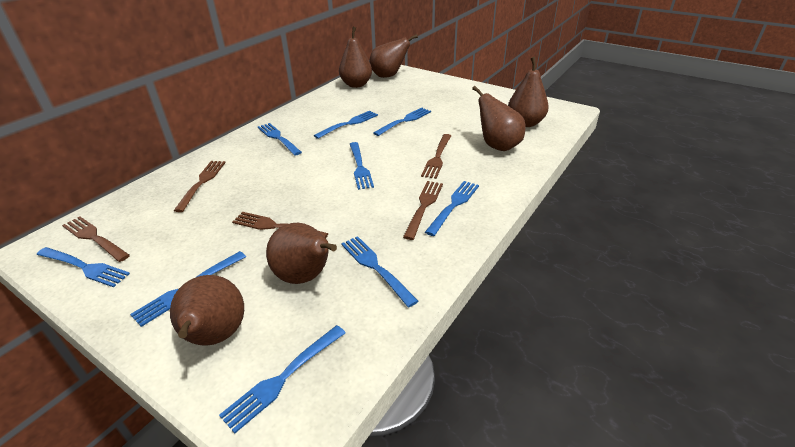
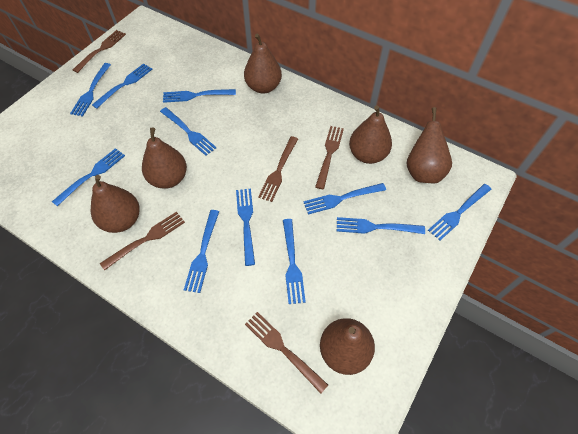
blue fork: [37,247,130,287] [130,251,246,327] [219,325,346,434] [258,123,302,156] [313,111,378,139] [341,236,418,307] [350,142,374,190] [373,107,431,136] [425,181,479,236] = 9 -> [52,148,125,206] [70,63,111,117] [92,63,152,109] [160,107,217,156] [163,89,236,103] [184,210,219,293] [236,189,255,266] [283,219,306,304] [303,183,386,214] [337,217,425,234] [428,184,491,240] = 11

